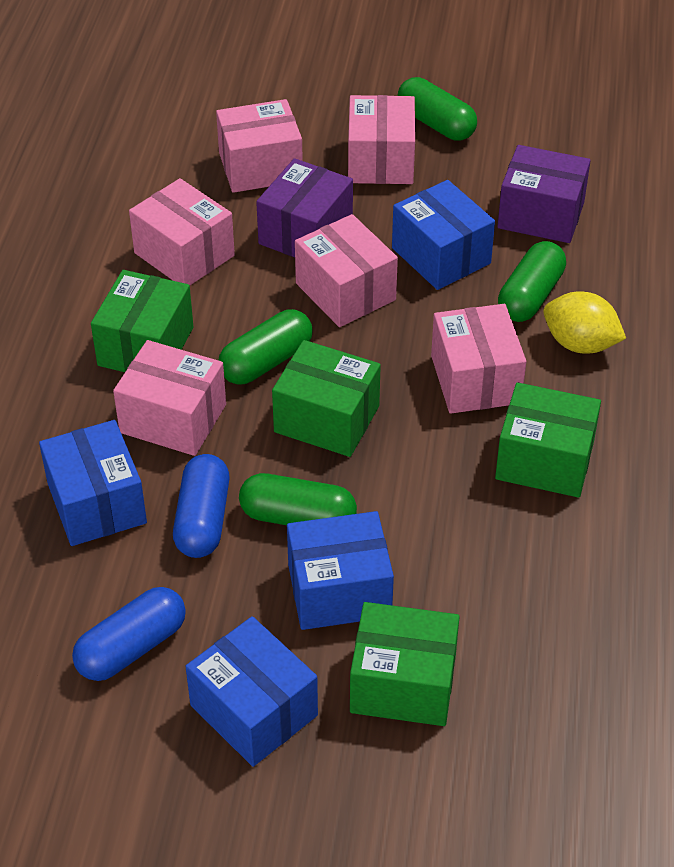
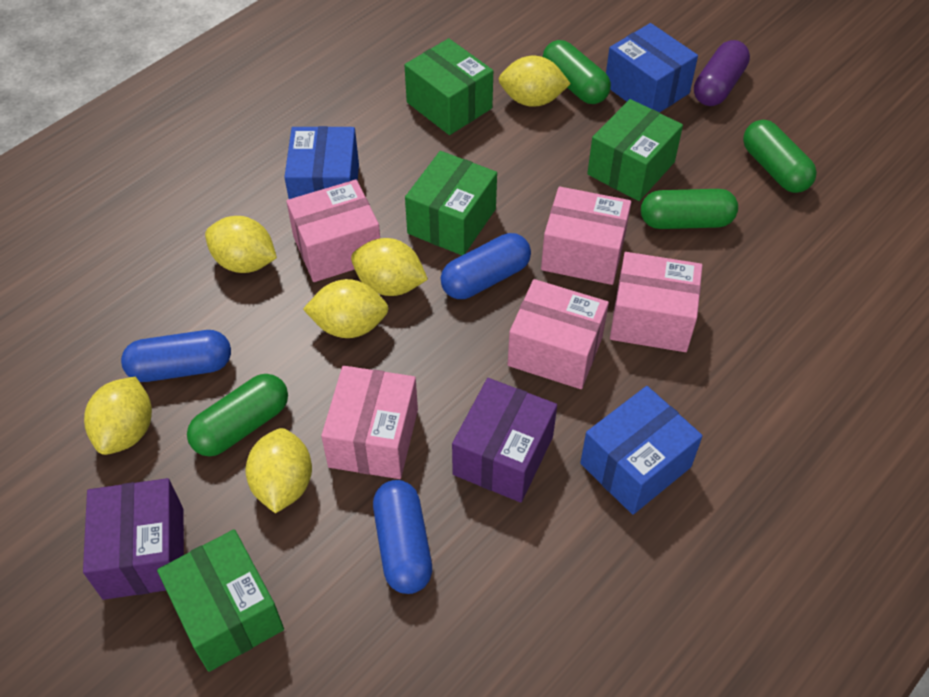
blue box: [39,420,147,546] [185,616,318,767] [287,511,394,630] [392,180,495,290] = 4 -> [284,126,359,199] [580,386,703,515] [606,23,698,112] = 3
blue capsule: [72,587,186,681] [173,454,230,558] = 2 -> [121,330,231,382] [373,480,432,594] [441,233,531,299] = 3
pink box: [113,340,226,456] [129,178,235,285] [216,99,303,193] [295,214,398,327] [348,95,415,184] [431,304,526,414] = 6 -> [286,180,380,282] [321,366,418,479] [508,279,609,389] [541,186,631,285] [610,252,703,352] = 5
purple capsule: none = 0 -> [694,40,750,106] = 1
yellow lemon: [543,292,626,354] = 1 -> [84,377,152,455] [205,216,277,273] [246,428,312,513] [303,279,389,338] [351,238,428,296] [499,56,571,107] = 6

